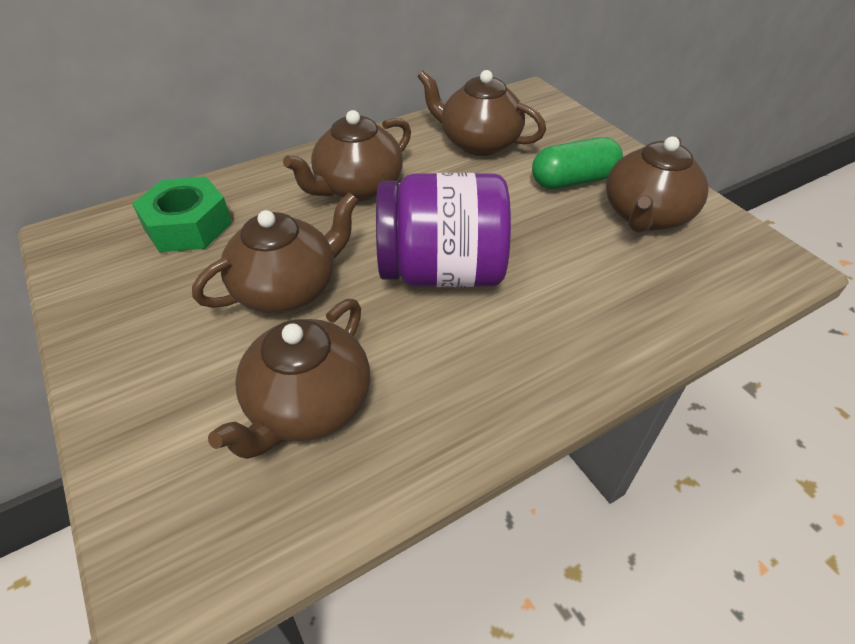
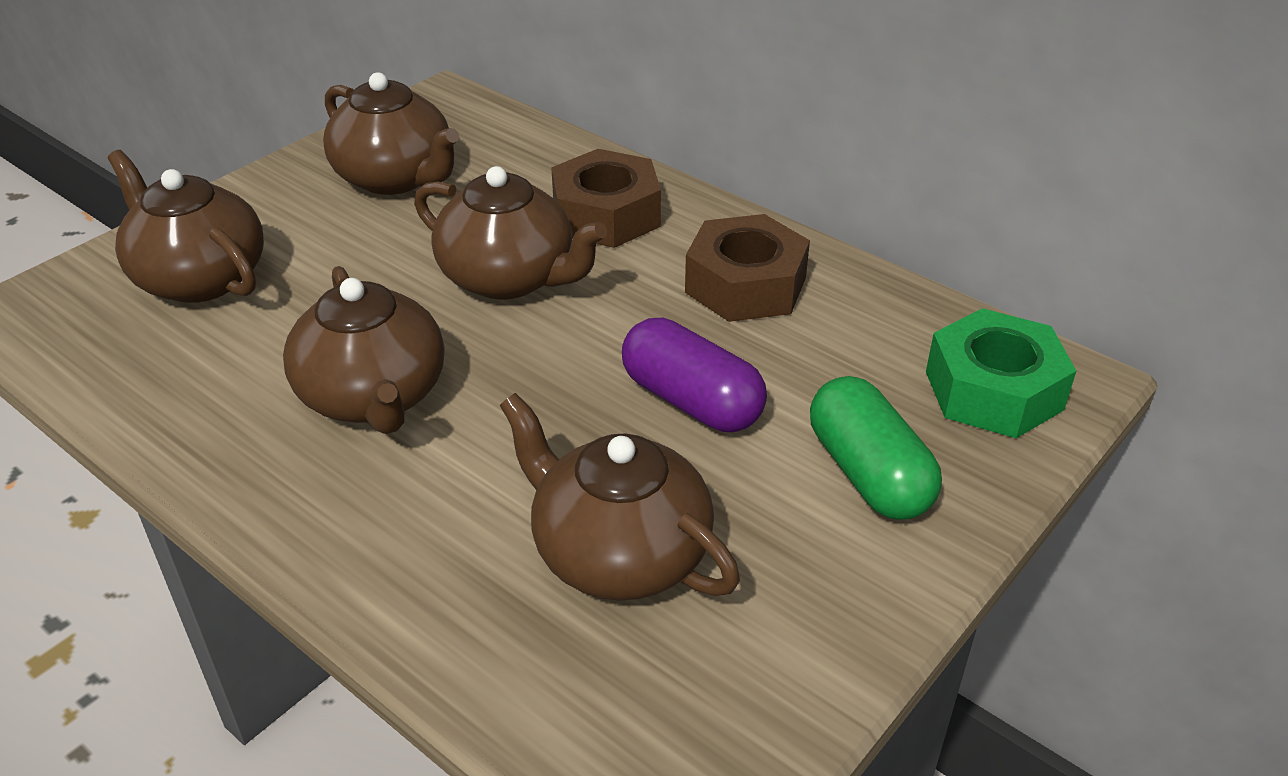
brown nut: none = 0 -> [551,149,661,248] [685,214,810,322] = 2
purple capsule: none = 0 -> [622,318,767,432] = 1
purple jar: [376,173,511,287] = 1 -> none = 0

